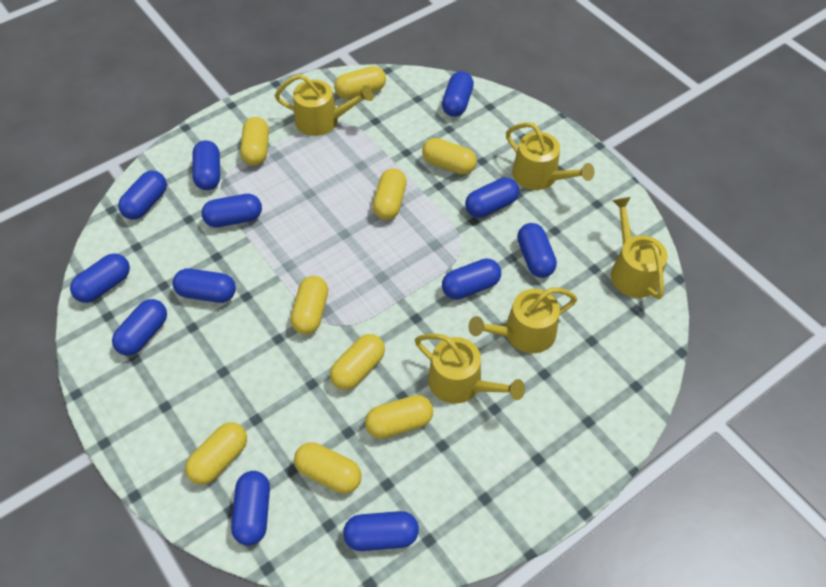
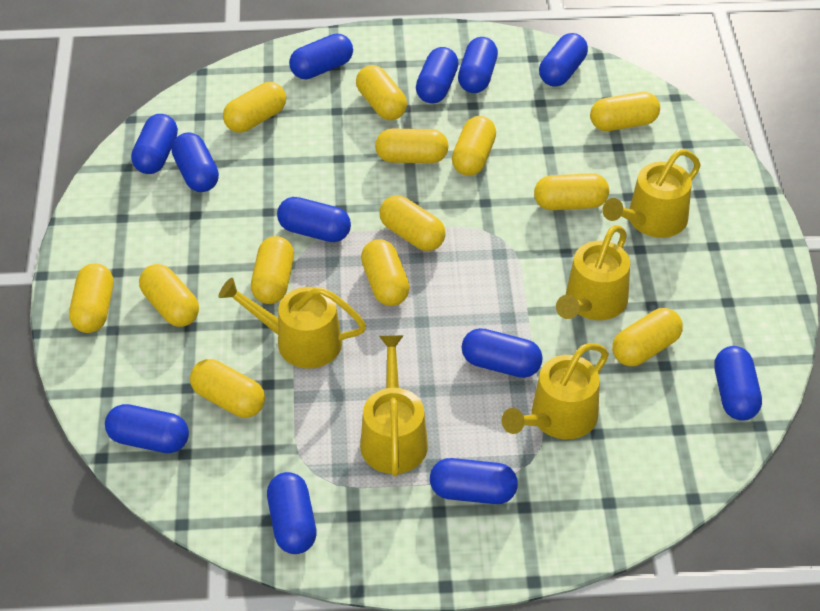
yellow capsule: [185,422,247,485] [240,117,269,166] [291,276,328,335] [294,442,361,493] [330,334,385,390] [334,66,386,99] [365,395,433,439] [373,169,407,220] [422,138,477,175] = 9 -> [69,263,113,333] [139,264,199,327] [190,359,265,418] [223,82,286,132] [251,236,294,304] [356,65,407,120] [361,239,410,306] [375,129,449,163] [380,195,446,251] [452,116,496,176] [534,173,609,210] [590,92,660,131] [612,308,683,366] = 13

